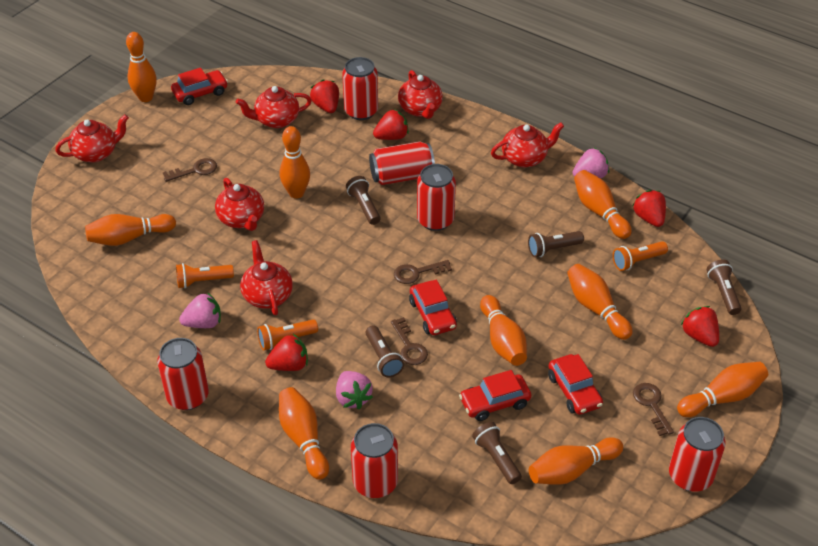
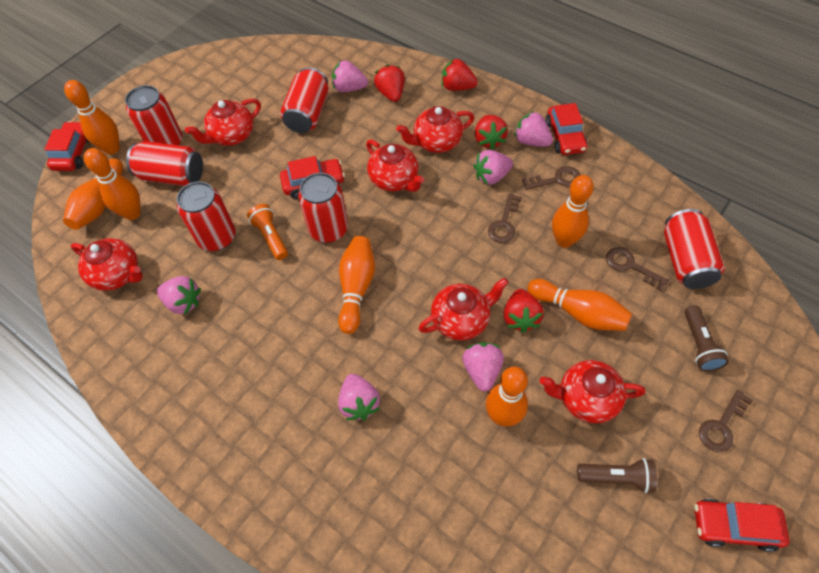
brown flashlight: [346,176,380,225] [366,325,404,377] [472,422,522,484] [528,231,584,257] [707,260,742,315] = 5 -> [577,458,657,493] [684,305,729,372] = 2
orange bowling pin: [85,214,176,246] [126,32,157,102] [279,387,329,480] [280,126,310,199] [480,295,527,366] [529,437,623,485] [567,264,633,340] [574,170,632,239] [677,362,768,417] = 9 -> [63,158,123,230] [64,80,120,154] [84,148,141,220] [338,236,375,334] [486,366,528,427] [527,279,632,331] [552,175,594,248] = 7
orange flashlight: [176,263,234,288] [257,319,318,350] [613,241,668,271] = 3 -> [247,204,288,260] = 1
pink strawberry: [179,292,221,328] [336,371,373,409] [573,148,609,178] = 3 -> [157,276,201,315] [332,60,368,92] [338,374,380,420] [462,342,504,392] [474,150,513,185] [514,111,553,147] = 6
red strawberry: [265,334,308,371] [310,80,339,113] [373,110,409,140] [633,190,666,227] [681,306,719,347] = 5 -> [374,65,405,102] [442,58,478,91] [475,115,508,150] [503,289,544,333] = 4

